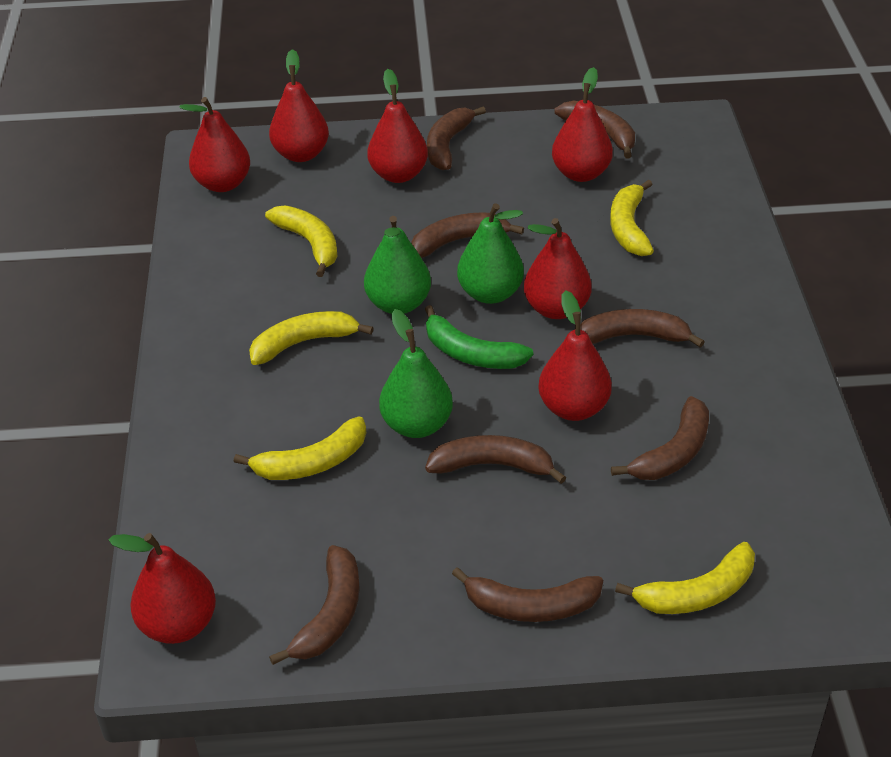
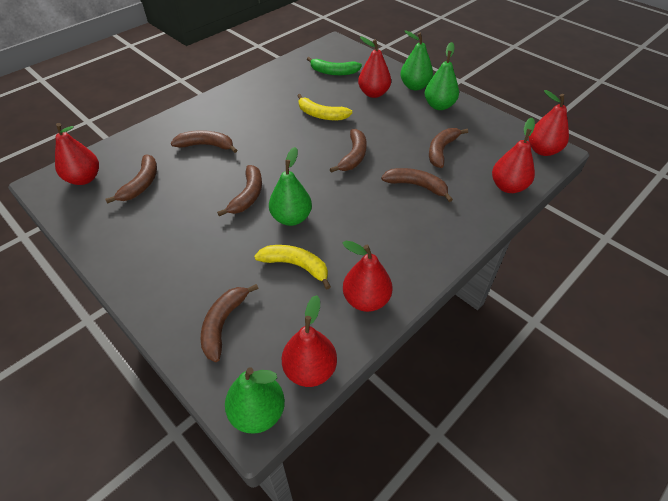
brown banana: [269,545,360,665] [411,212,524,258] [425,435,566,484] [427,106,486,170] [452,567,603,622] [554,100,635,159] [580,309,705,348] [611,396,709,480] = 8 -> [105,154,157,204] [171,130,237,153] [200,284,259,362] [217,165,262,216] [330,129,367,173] [381,168,453,202] [429,128,468,168] = 7
green pear: [364,216,431,314] [379,309,453,438] [457,203,524,304] = 3 -> [225,367,285,434] [269,147,312,226] [400,30,433,90] [425,42,459,110] = 4
red pear: [108,533,216,644] [179,97,250,192] [269,49,329,162] [367,69,428,183] [524,218,591,319] [538,290,612,421] [552,67,613,182] = 7 -> [55,123,99,185] [282,295,337,387] [342,241,392,312] [358,36,391,98] [492,118,535,193] [529,90,569,156] = 6
yellow banana: [233,417,366,480] [249,311,374,365] [265,205,338,277] [610,180,654,256] [615,542,755,614] = 5 -> [254,245,331,289] [297,94,352,120] = 2

